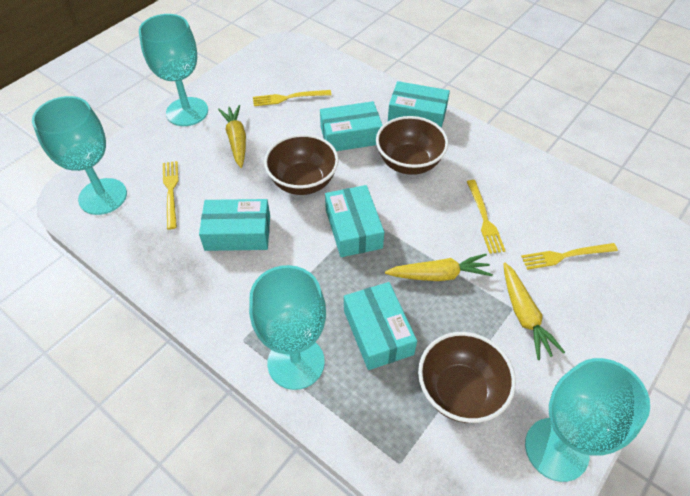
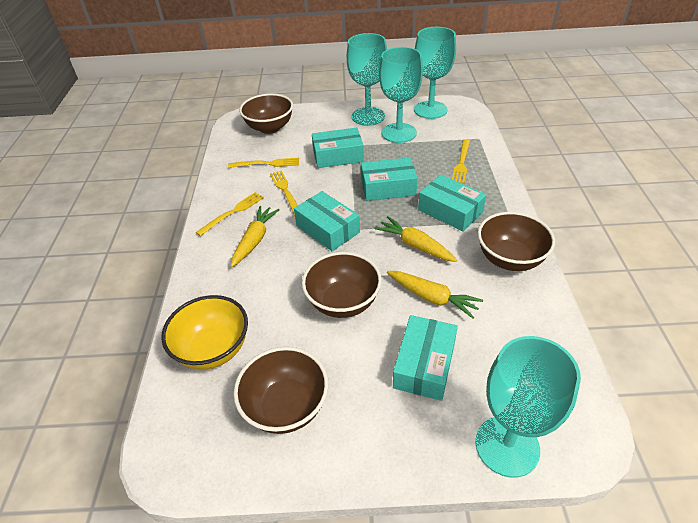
brown bowl: [264,134,339,195] [376,116,448,175] [418,332,516,423] = 3 -> [234,347,329,434] [239,94,293,134] [302,252,382,318] [478,212,555,271] = 4
yellow bowl: none = 0 -> [161,295,248,370] = 1

